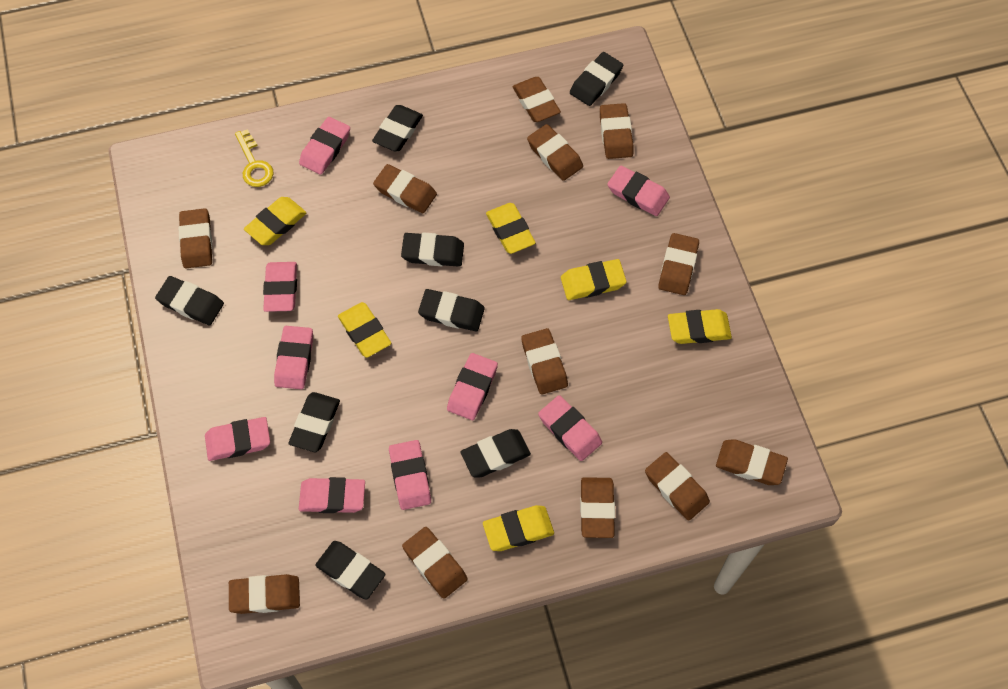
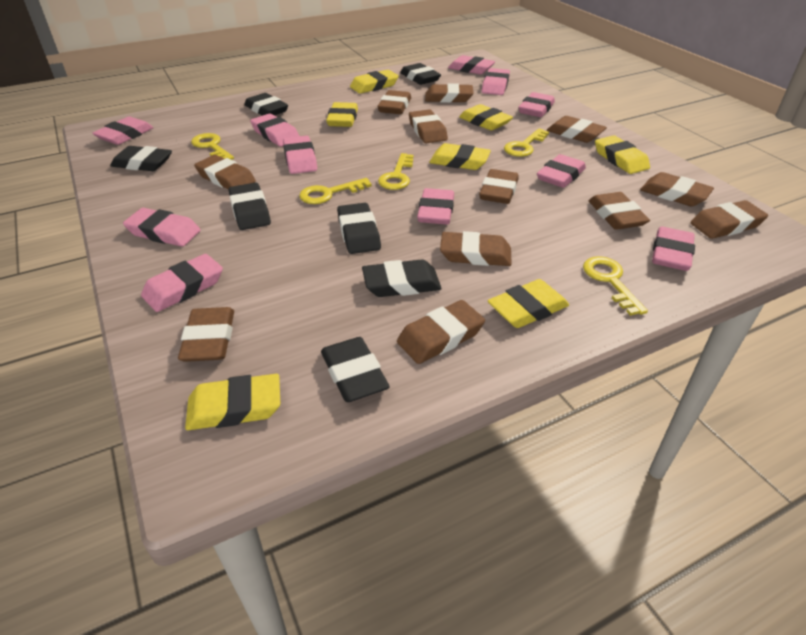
black eraser: [155,276,224,325] [288,392,340,452] [315,541,385,599] [372,105,423,152] [401,232,464,267] [418,289,485,331] [461,429,531,477] [570,52,623,106] = 8 -> [110,146,172,171] [229,183,271,230] [244,93,288,116] [321,337,390,402] [337,203,381,254] [362,260,441,297] [400,63,441,85] = 7
pink eraser: [205,417,270,461] [263,262,297,312] [274,326,313,389] [299,117,350,175] [299,477,365,513] [389,440,431,510] [447,353,498,420] [538,395,602,461] [607,166,670,216] = 9 -> [92,117,154,145] [123,208,201,247] [141,254,223,312] [250,113,299,147] [283,136,317,174] [417,188,454,225] [448,55,495,75] [482,68,510,95] [519,92,555,117] [537,154,586,188] [652,227,695,271] = 11
yellow eraser: [244,197,307,245] [338,302,391,358] [483,505,554,551] [486,203,536,254] [561,259,627,300] [668,309,732,344] = 6 -> [185,374,280,430] [326,102,358,127] [350,70,399,94] [429,143,491,170] [459,104,513,131] [488,279,569,328] [595,135,650,174] = 7
yellow key: [235,129,273,187] = 1 -> [191,133,234,160] [299,178,372,204] [378,153,414,190] [504,128,549,157] [583,256,648,316] = 5

